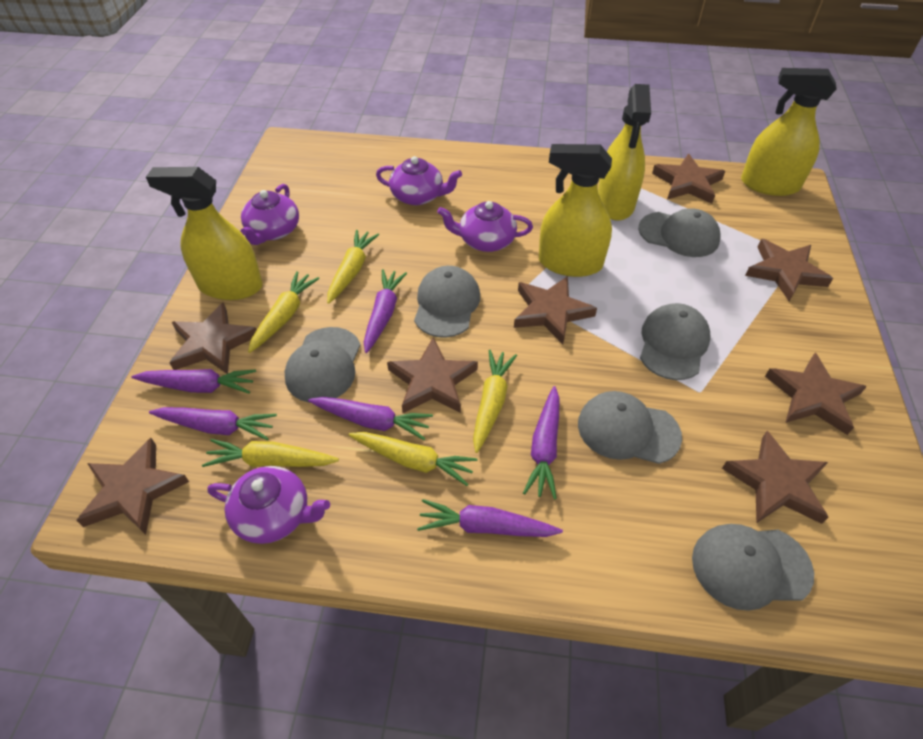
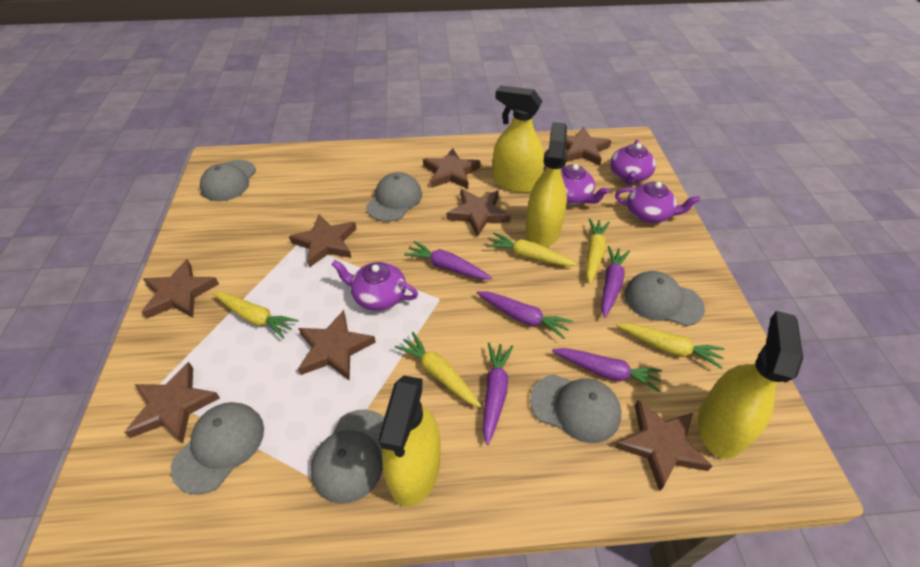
purple carrot: [131,369,256,394] [149,407,277,440] [308,397,433,440] [364,269,407,353] [417,499,563,537] [523,386,560,500] = 6 -> [404,241,492,279] [477,291,573,339] [483,343,513,445] [552,348,662,392] [601,246,630,318] = 5

